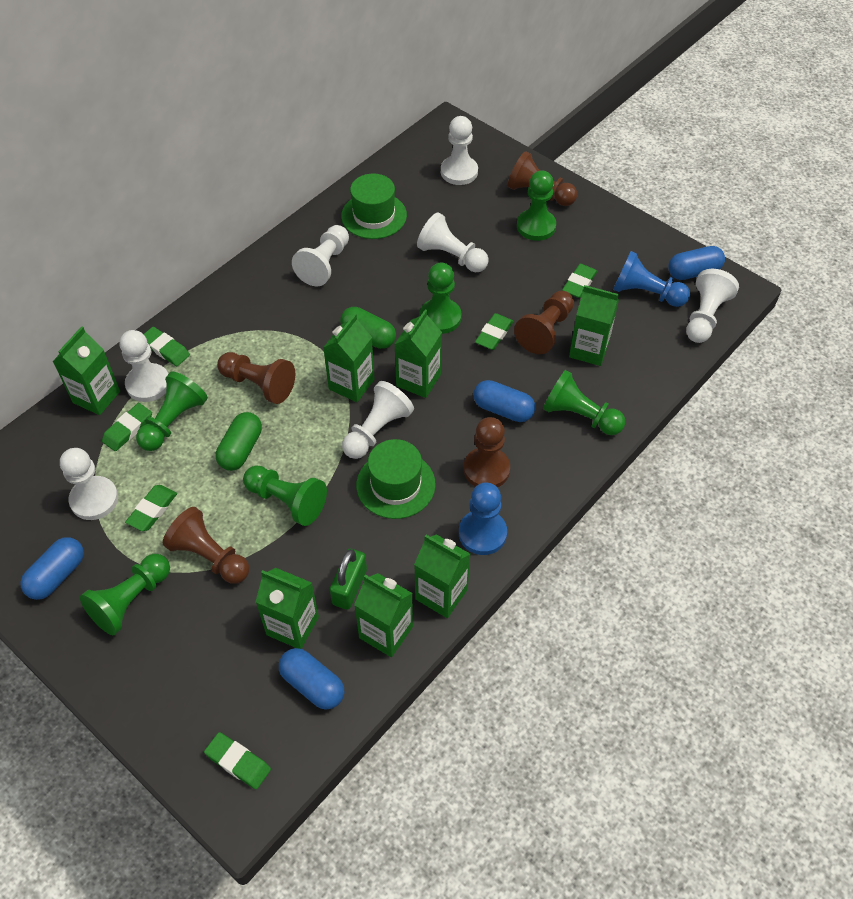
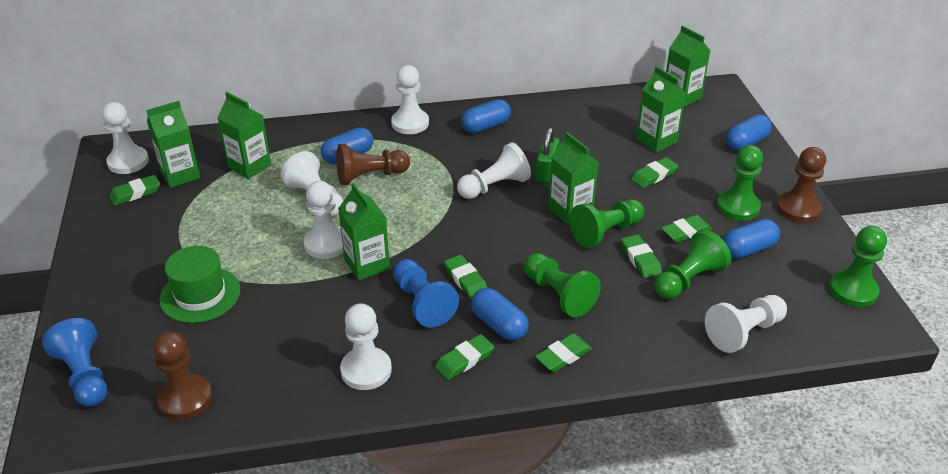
blue capsule: [21,537,84,600] [279,648,344,710] [473,380,535,422] [668,246,725,280] = 4 -> [321,127,374,164] [461,99,511,133] [471,288,529,341] [723,219,780,259] [726,114,772,151] = 5
brown pawn: [163,507,250,584] [217,352,295,404] [464,417,510,487] [508,151,577,206] [514,291,574,354] = 5 -> [153,331,212,420] [336,144,410,185] [777,147,826,223] = 3
green capsule: [216,412,262,471] [340,307,396,349] = 2 -> none = 0
green carton: [52,326,120,415] [255,568,319,649] [323,314,375,402] [354,573,413,657] [394,309,442,398] [414,534,471,618] [569,285,619,366] = 7 -> [146,101,200,188] [218,92,271,179] [338,183,390,281] [548,132,599,225] [636,66,686,152] [666,26,710,107] = 6
green eraser: [102,403,152,451] [125,485,177,531] [143,327,190,366] [204,732,271,789] [475,313,513,350] [562,264,598,298] = 6 -> [109,175,160,206] [435,334,494,380] [444,255,488,299] [535,333,592,372] [621,234,662,278] [631,157,678,188] [661,215,712,243] = 7
green hat: [341,174,407,239] [356,439,436,519] = 2 -> [159,246,241,323] = 1
green pawn: [80,554,170,635] [136,371,208,451] [243,466,327,526] [420,262,462,334] [517,170,556,241] [543,370,625,435] = 6 -> [524,253,601,317] [569,199,644,248] [654,229,732,299] [717,145,763,221] [829,226,887,307] = 5

